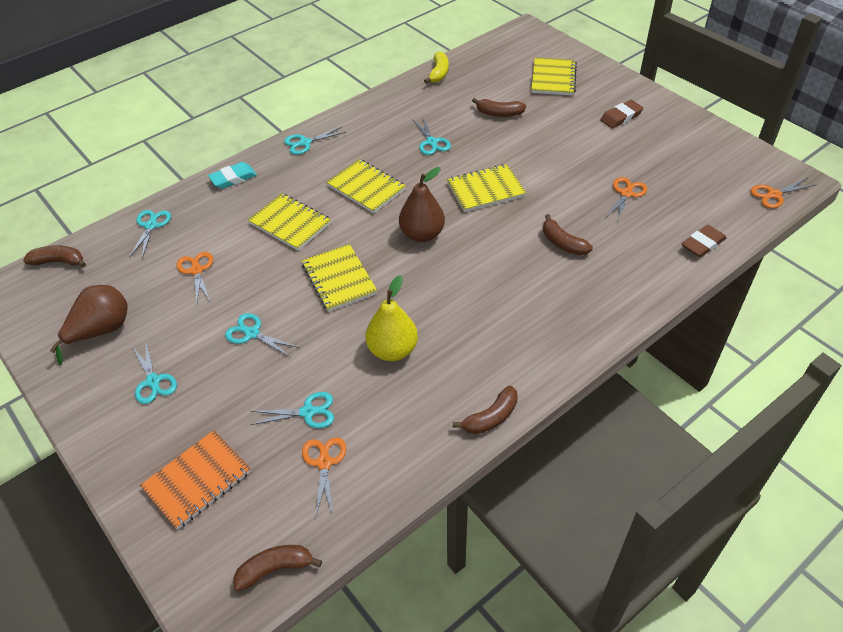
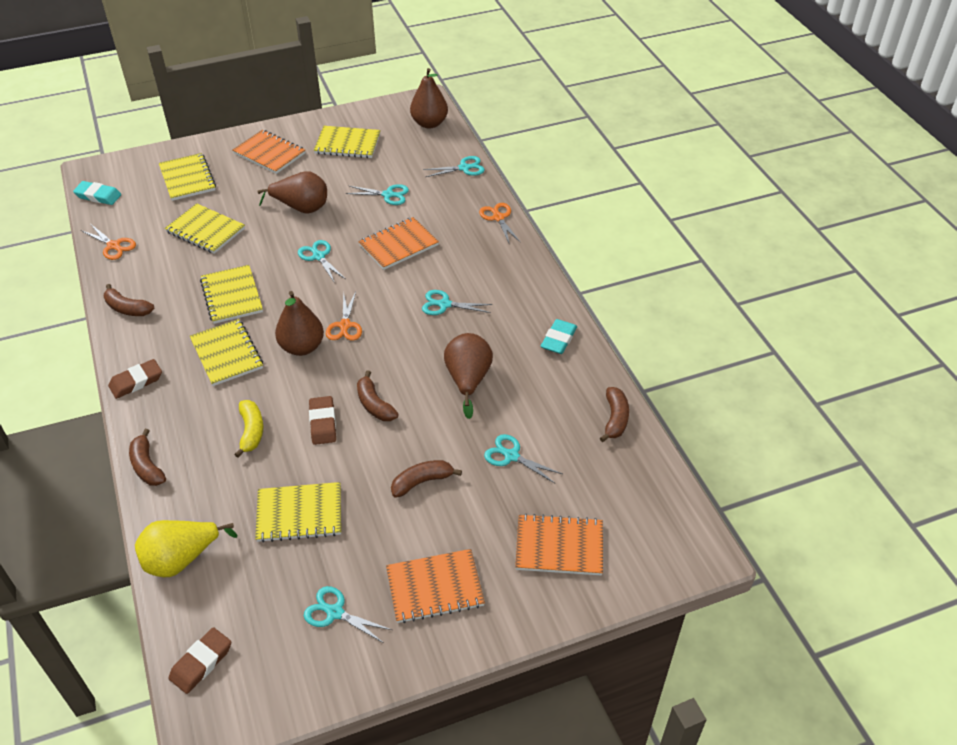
brown eraser: [600,100,643,128] [682,225,727,257] = 2 -> [108,359,162,399] [169,627,231,694] [309,396,336,445] = 3
brown pear: [49,285,127,366] [399,167,445,242] = 2 -> [257,171,327,214] [275,291,324,356] [410,68,448,128] [444,333,493,419] = 4
orange notebook: [140,430,251,530] = 1 -> [233,130,305,174] [358,217,439,270] [386,549,485,623] [515,514,603,575] = 4
orange scissors: [176,252,213,305] [302,437,346,516] [606,177,647,222] [750,178,816,208] = 4 -> [81,225,136,260] [326,291,362,340] [479,203,521,243] = 3
turquoise eraser: [208,162,257,189] = 1 -> [73,181,121,205] [541,319,577,354] = 2
yellow notebook: [248,193,331,251] [302,244,377,312] [326,159,406,213] [447,164,526,212] [531,57,577,96] = 5 -> [159,153,216,201] [165,203,245,254] [190,319,263,386] [200,265,263,324] [255,482,341,543] [314,126,381,158] = 6

